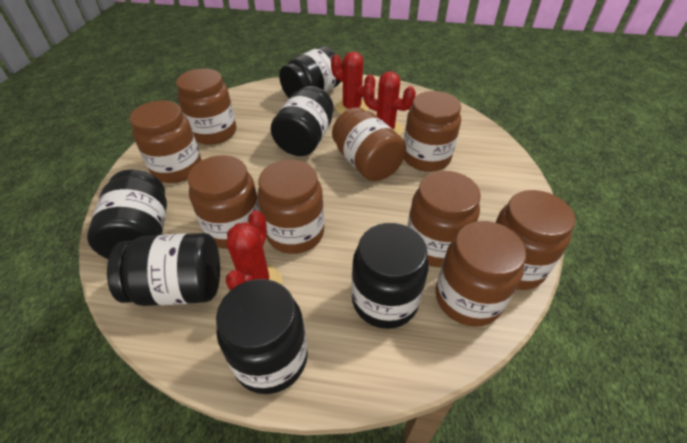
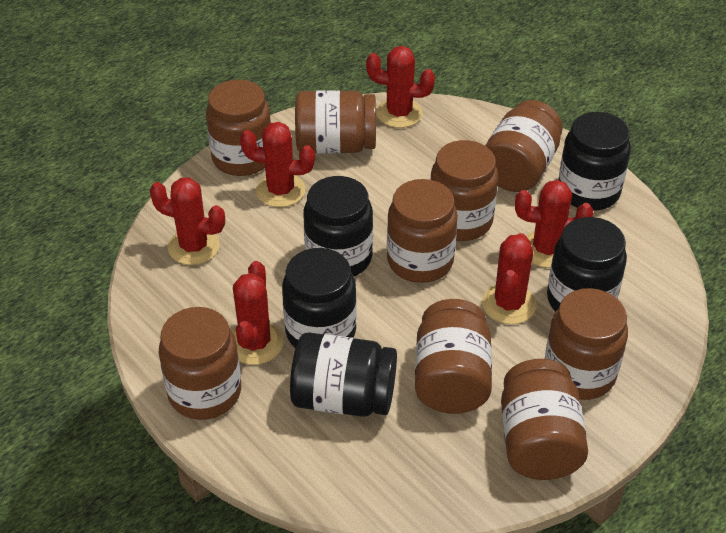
black jar: [87,169,167,259] [107,233,220,306] [216,279,308,394] [271,86,334,156] [279,46,342,98] [351,223,429,329] = 6 -> [282,248,357,348] [290,332,397,417] [303,176,373,277] [547,217,627,312] [558,112,631,211] = 5
red cactus: [226,210,283,290] [331,51,375,114] [363,71,416,135] = 3 -> [150,178,225,265] [232,261,283,365] [240,122,315,207] [366,46,435,128] [482,233,537,324] [515,180,593,268] = 6

